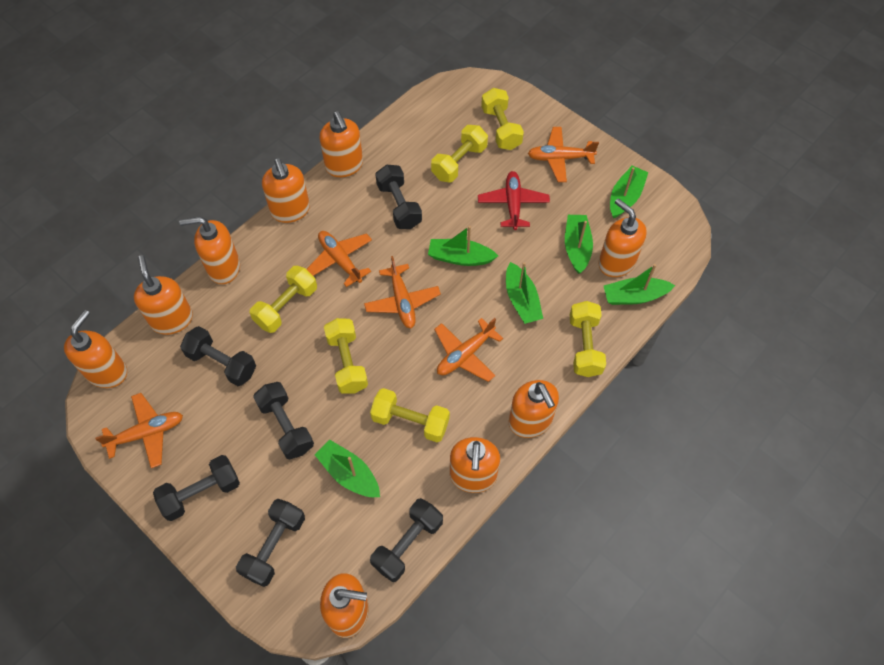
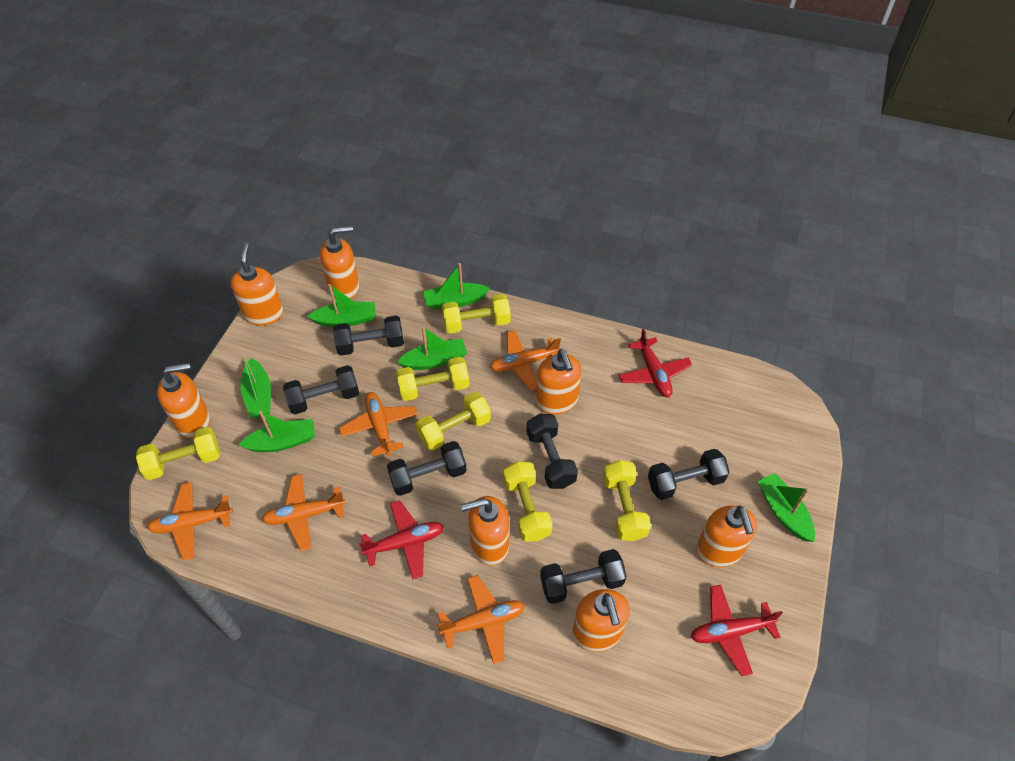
orange soap dispenser: [64,310,127,388] [134,255,193,335] [179,217,240,284] [262,158,310,223] [320,111,363,177] [320,573,369,638] [450,437,500,493] [509,380,559,438] [598,198,647,277] = 9 -> [157,363,210,438] [231,243,283,326] [320,226,360,299] [461,496,510,565] [536,349,582,415] [573,589,630,652] [696,506,757,567] = 7
red plane: [478,171,550,230] = 1 -> [359,500,444,580] [618,329,692,397] [691,585,783,676] = 3

